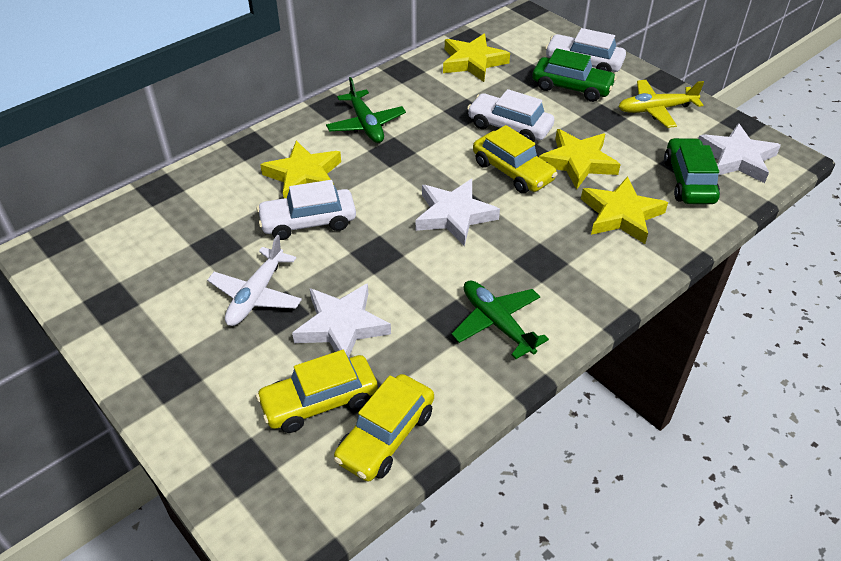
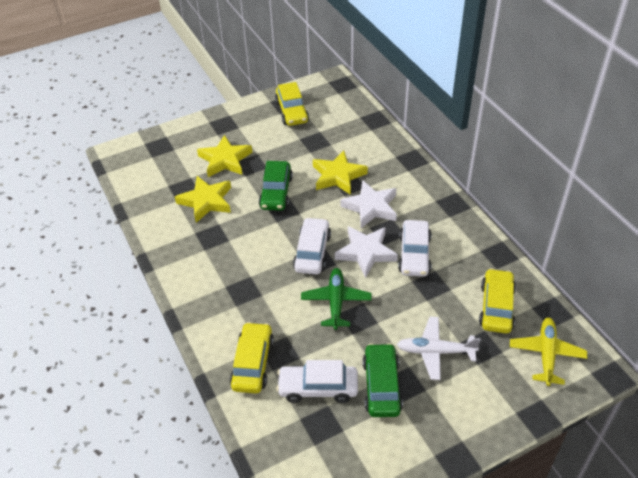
green plane: [326,77,406,143] [451,281,549,359] = 2 -> [301,268,372,330] = 1
white star: [292,283,391,357] [415,179,500,247] [699,123,781,183] = 3 -> [335,226,398,278] [340,180,397,228] = 2
yellow star: [260,141,341,198] [443,34,510,82] [539,129,621,189] [581,176,668,244] = 4 -> [175,176,231,223] [197,135,252,177] [313,150,368,195] = 3

